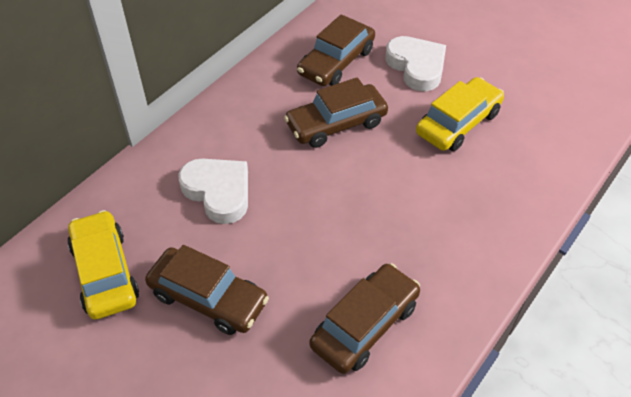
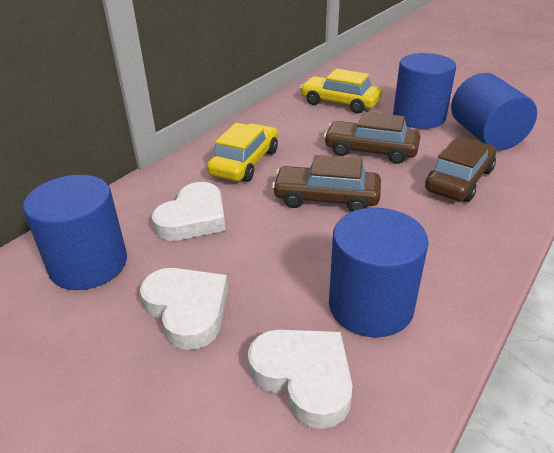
blue cylinder: none = 0 -> [23,175,127,290] [329,208,429,337] [393,53,456,129] [451,73,537,151] = 4
brown car: [145,245,269,335] [284,77,388,148] [297,14,375,86] [310,263,420,374] = 4 -> [272,155,381,212] [324,112,420,164] [425,137,496,202] = 3
white heart: [178,158,248,224] [385,36,446,91] = 2 -> [140,268,228,350] [152,182,226,241] [248,329,352,429] = 3

